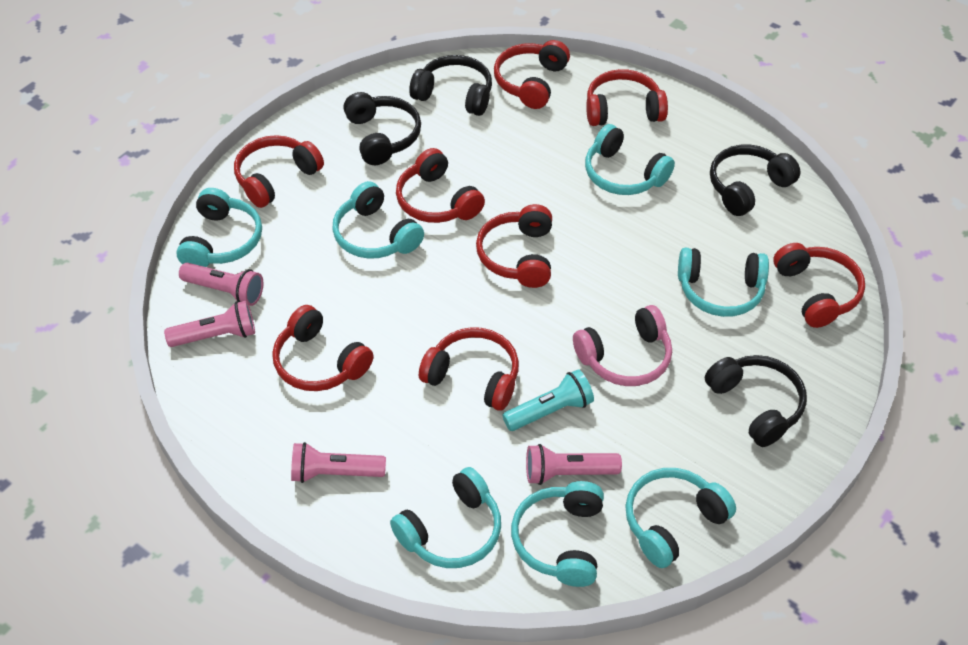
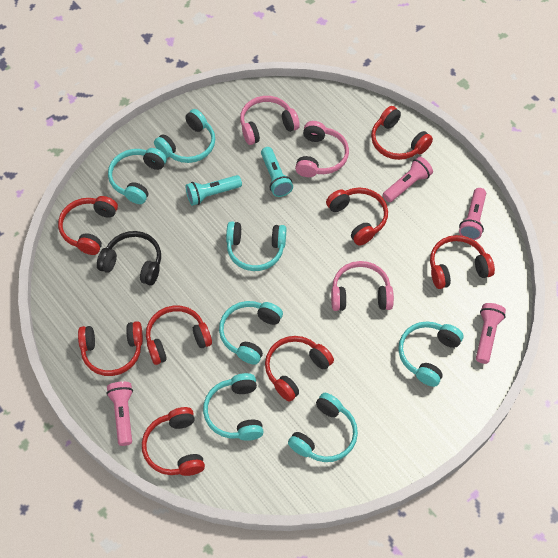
black headphones: [343,92,421,165] [409,55,492,116] [705,355,807,447] [710,144,801,216] = 4 -> [97,231,161,286] = 1
pink headphones: [573,305,672,386] = 1 -> [240,96,300,145] [295,121,349,177] [331,261,394,311] = 3
turquoise flashlight: [502,369,594,431] = 1 -> [186,175,242,206] [261,147,293,197] = 2

